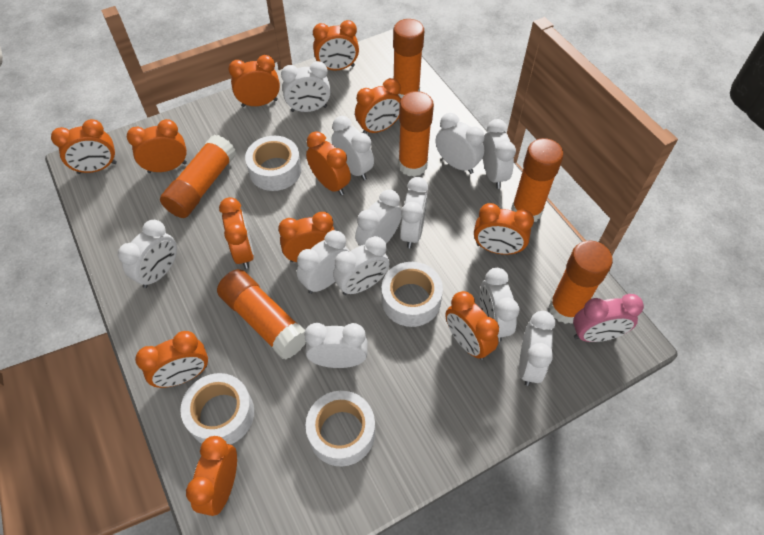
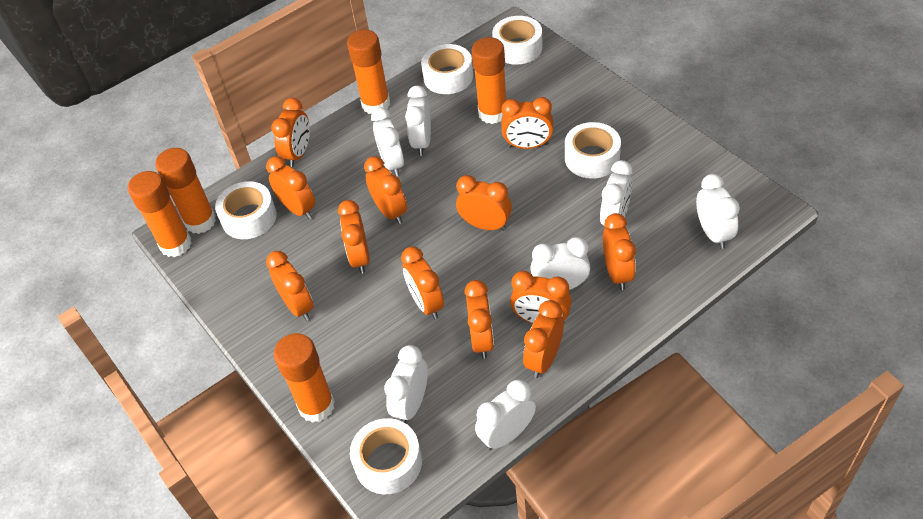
orange glue stick: [160,135,236,218] [217,269,306,360] [393,19,424,99] [398,91,434,177] [511,138,564,222] [549,240,613,324] = 6 -> [128,171,192,257] [155,148,216,234] [274,333,335,423] [347,30,390,114] [472,37,506,124] = 5
pink clock: [573,294,644,342] = 1 -> none = 0
white clock: [118,220,177,288] [281,61,331,112] [297,230,349,294] [304,323,368,368] [331,116,374,180] [333,236,390,295] [355,190,402,246] [400,177,428,248] [436,113,485,174] [480,268,519,342] [483,119,516,189] [519,311,555,386] = 12 -> [371,107,404,176] [384,345,428,423] [405,86,431,156] [475,379,536,450] [530,237,590,290] [600,160,632,225] [696,174,740,249] = 7
white tape: [180,373,254,445] [245,136,301,191] [306,391,375,467] [381,262,443,327] = 4 -> [215,181,277,239] [350,418,422,494] [421,44,473,94] [492,16,543,65] [565,122,621,179] = 5

